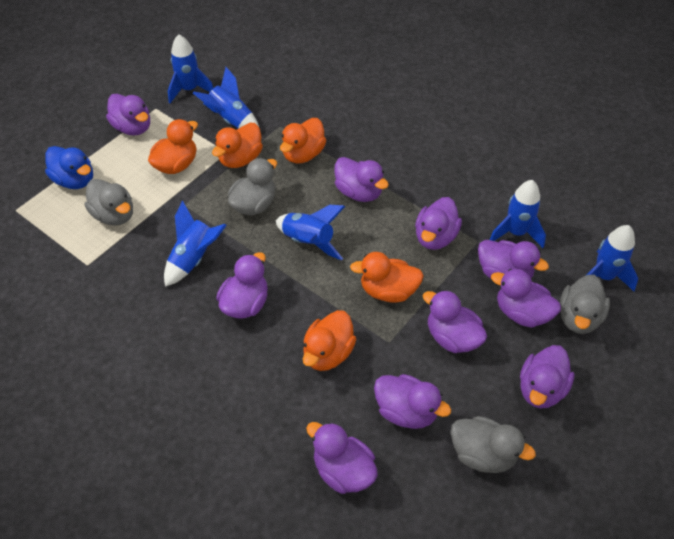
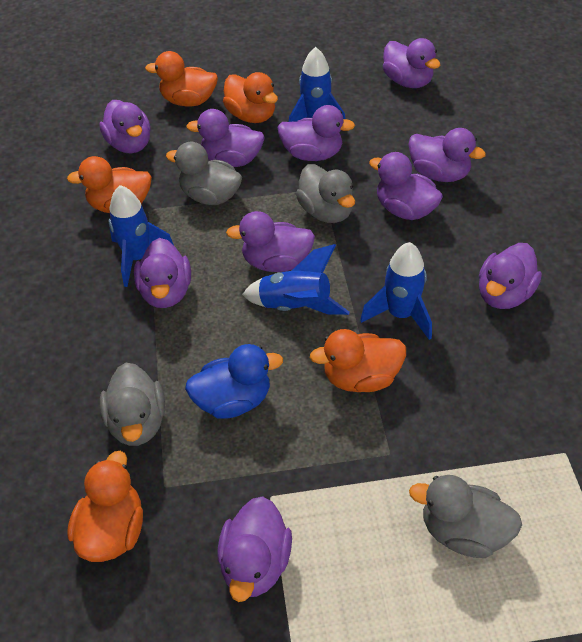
blue rocket: [164,200,227,287] [168,34,213,103] [193,67,259,129] [276,205,345,261] [490,180,546,248] [585,225,638,291] = 6 -> [108,185,174,287] [242,244,350,315] [289,47,345,122] [360,242,432,340] = 4

